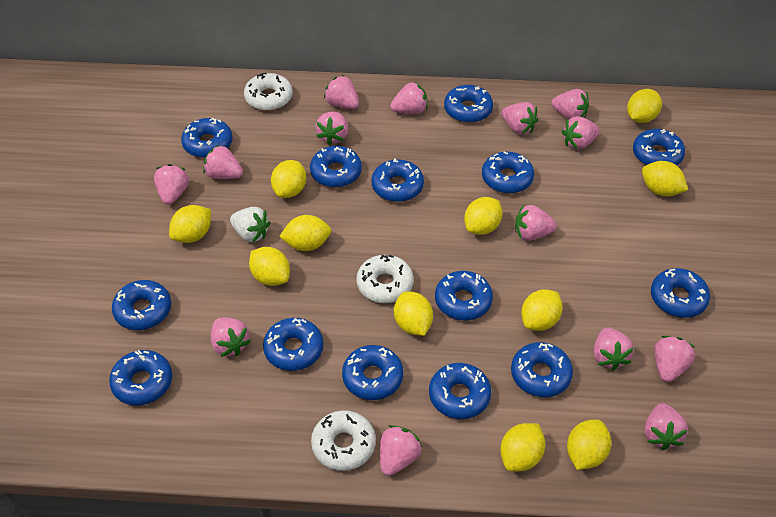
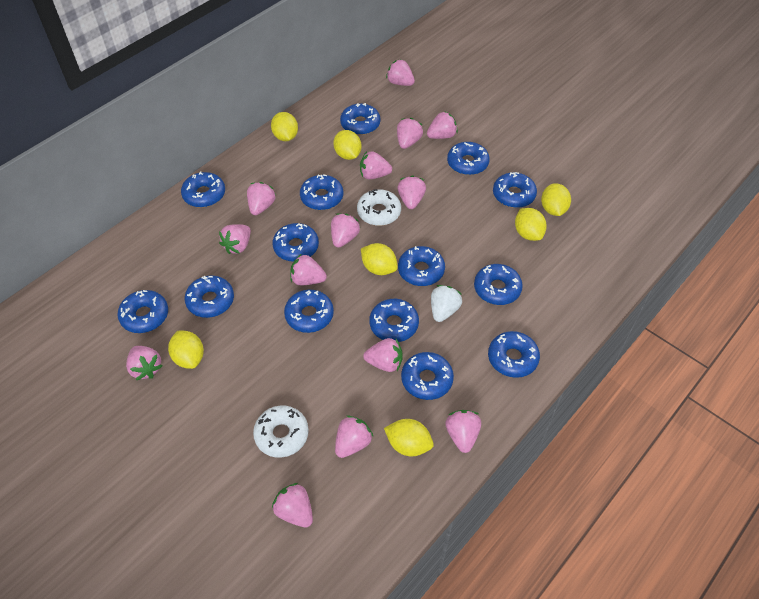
white donut: [244,73,293,111] [311,410,376,471] [356,255,414,303] = 3 -> [253,405,309,458] [357,189,401,226] = 2
yellow lemon: [169,205,211,243] [249,247,290,286] [271,160,306,198] [279,215,331,251] [394,291,433,336] [464,197,503,235] [500,423,545,472] [521,289,563,331] [567,420,611,470] [627,89,662,123] [642,161,688,196] = 11 -> [168,331,204,369] [271,112,298,141] [333,130,361,160] [361,243,398,275] [384,419,434,456] [515,208,547,241] [541,183,571,216] = 7

